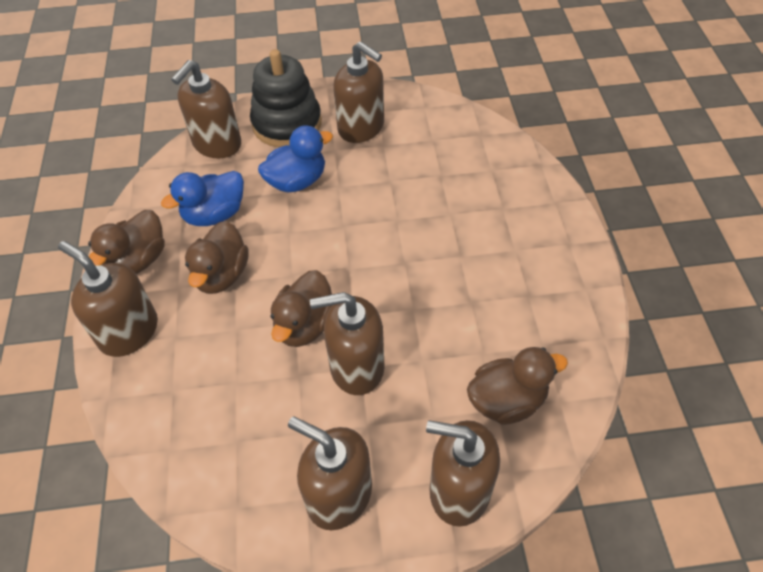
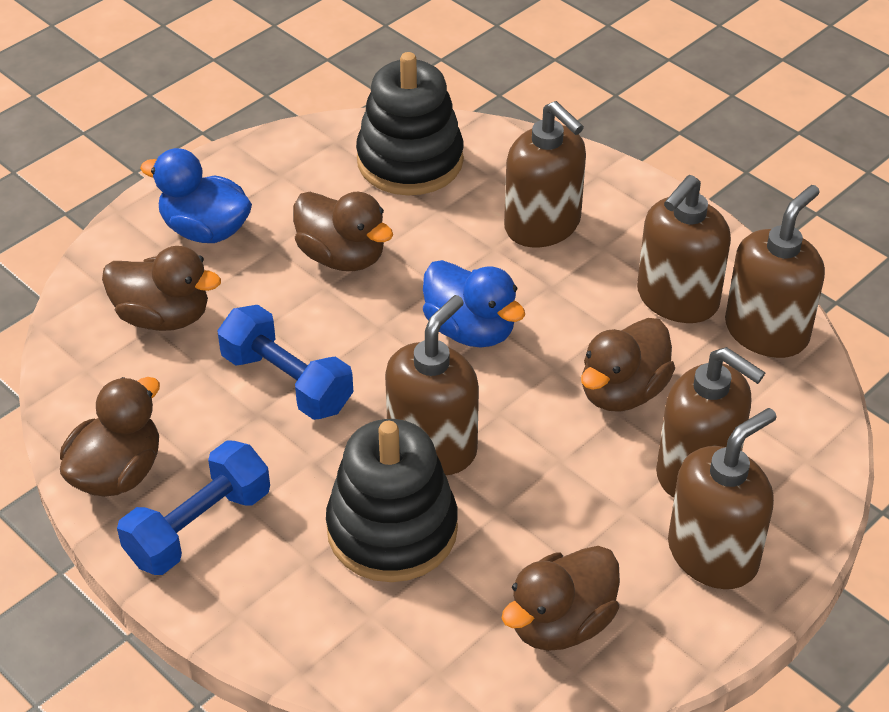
black stacking toy: [250,49,322,147] = 1 -> [326,419,458,582] [356,52,464,195] = 2
blue dumbbell: none = 0 -> [117,440,270,575] [217,305,353,420] = 2
brown duck: [88,210,165,274] [185,221,249,294] [270,270,332,347] [467,347,568,425] = 4 -> [60,377,160,497] [102,246,221,331] [293,192,393,271] [501,546,620,651] [581,318,675,412] = 5

